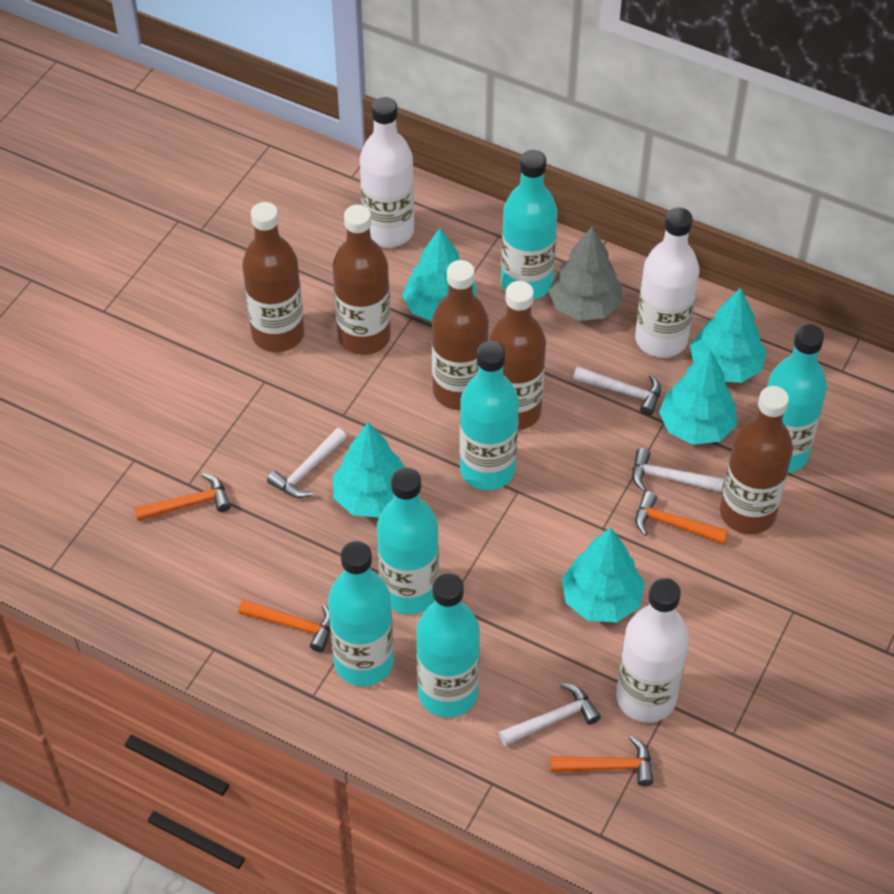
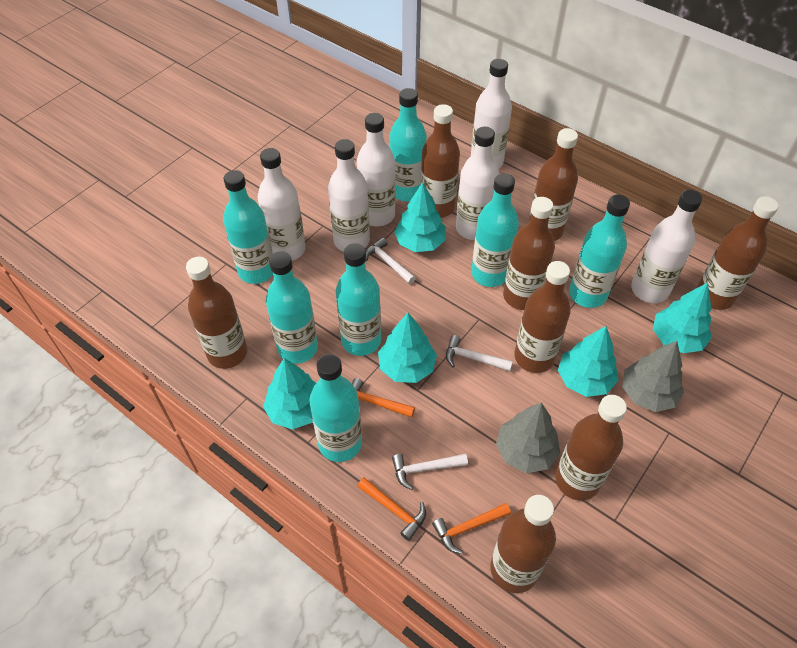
brown bottle: [242,202,304,352] [333,205,391,355] [432,260,489,410] [489,281,546,430] [720,386,793,534] = 5 -> [186,257,247,369] [420,104,460,218] [490,495,556,593] [503,197,555,310] [514,261,571,373] [529,128,578,241] [555,395,627,501] [697,196,779,310] = 8
grey tree: [548,226,622,321] = 1 -> [496,402,560,473] [622,341,684,412] = 2
orange hammer: [134,473,231,521] [238,599,330,652] [550,736,654,786] [635,491,728,544] = 4 -> [352,378,415,418] [357,478,426,541] [432,503,511,554] = 3
turquoise bottle: [328,541,394,686] [377,467,439,614] [416,573,480,717] [460,341,519,490] [501,150,558,300] [767,324,827,473] = 6 -> [223,170,273,284] [266,251,318,364] [310,354,362,462] [336,243,381,356] [389,88,427,202] [471,173,519,287] [569,194,630,308] = 7
white bottle: [360,97,414,248] [616,578,689,723] [635,207,700,358] = 3 -> [257,148,306,261] [328,139,370,252] [357,113,396,226] [456,127,499,240] [471,59,512,169] [631,190,702,303] = 6
white hammer: [267,428,347,498] [499,683,601,746] [573,366,661,416] [632,448,724,493] = 4 -> [366,237,416,284] [392,454,468,490] [446,335,513,371] = 3

